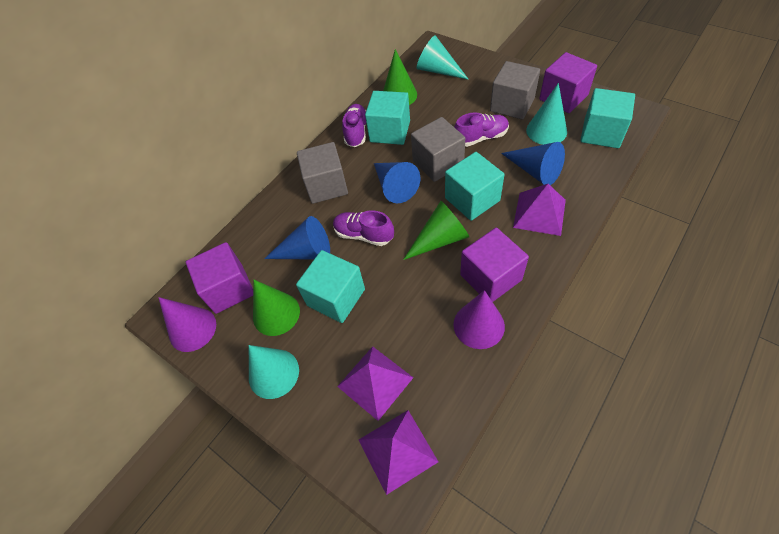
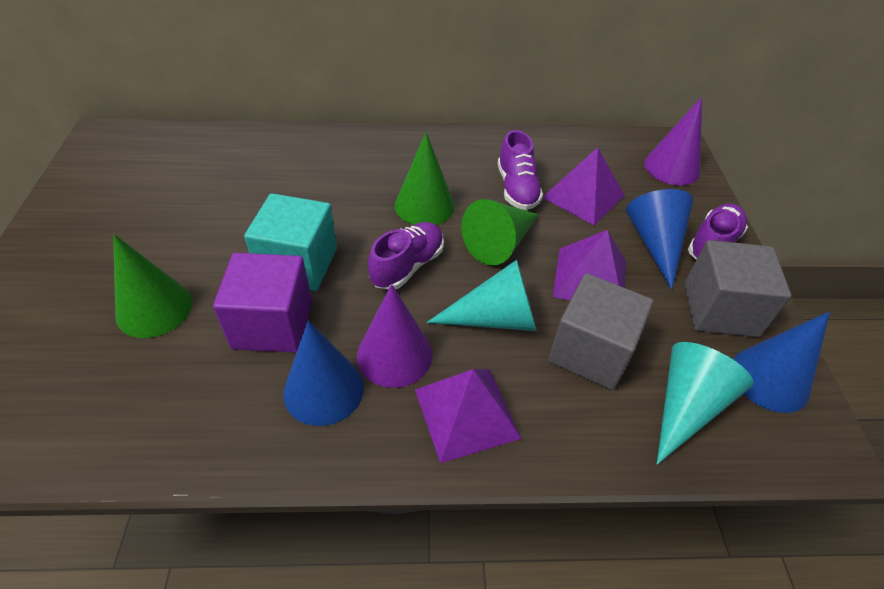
grey cube: [297,142,348,204] [411,117,465,182] [490,61,540,120] = 3 -> [548,273,653,390] [684,240,791,337] = 2
purple cube: [186,242,253,314] [460,228,529,302] [539,52,597,113] = 3 -> [213,253,312,353] = 1
turquoise cone: [249,345,299,399] [417,36,469,80] [526,83,567,145] = 3 -> [427,260,536,331] [657,342,754,465] = 2
turquoise cube: [296,250,365,323] [365,91,410,145] [445,152,505,221] [580,88,635,148] = 4 -> [244,193,337,291] = 1

